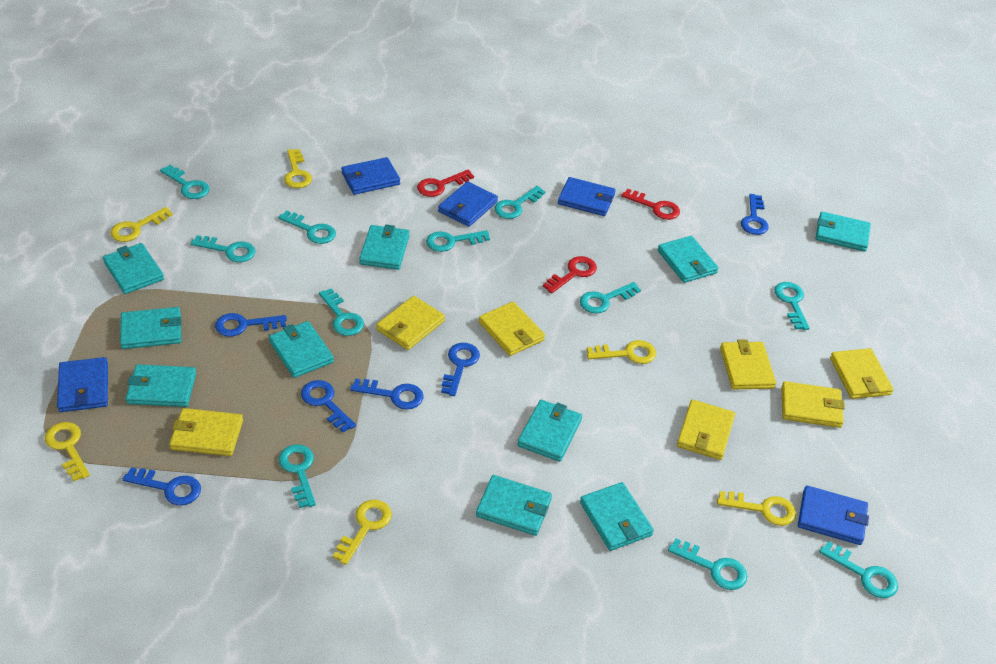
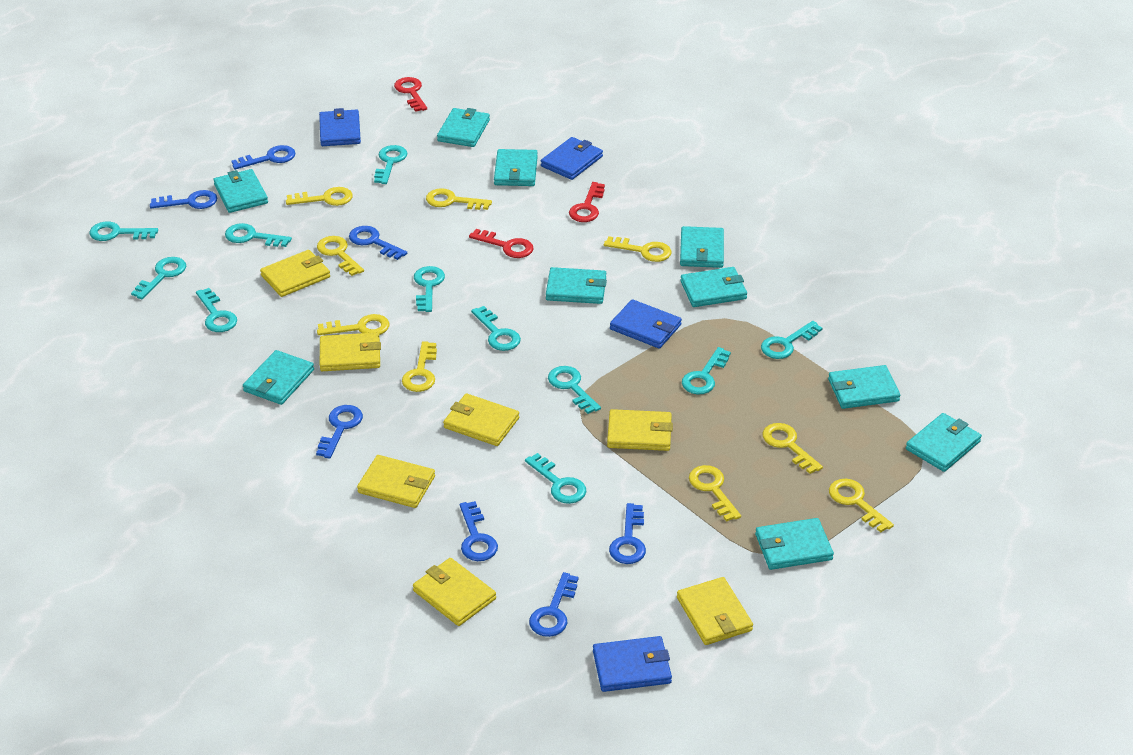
blue key: [123,467,201,505] [215,313,287,337] [301,380,356,432] [350,379,424,410] [441,343,480,396] [741,194,769,235] = 6 -> [150,190,217,209] [232,145,295,170] [316,405,363,459] [349,226,407,260] [460,501,498,561] [529,572,578,637] [609,503,646,564] = 7
blue wallet: [57,357,108,412] [341,157,400,195] [438,181,498,227] [558,177,616,216] [798,485,869,545] = 5 -> [319,108,361,146] [541,137,603,180] [593,636,672,692] [610,299,682,349] = 4
yellow key: [45,422,90,481] [110,207,173,242] [284,149,312,188] [333,500,392,565] [587,340,656,364] [717,491,796,526] = 6 -> [286,187,353,206] [317,236,364,276] [317,314,389,335] [402,341,437,392] [426,188,492,210] [604,236,672,262] [689,465,741,522] [763,423,823,474] [829,479,894,533] = 9

